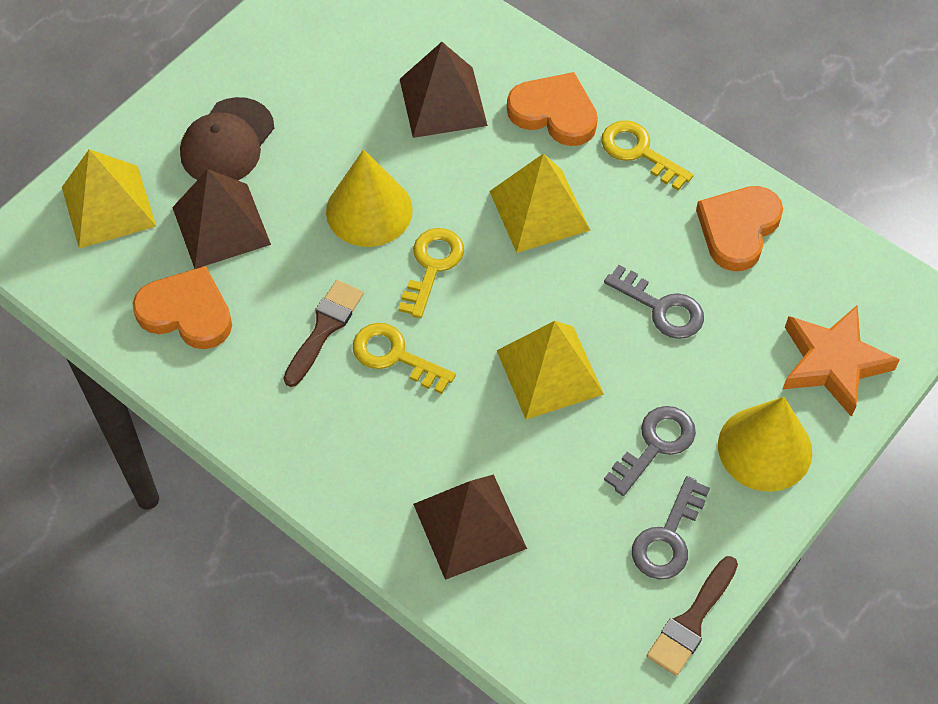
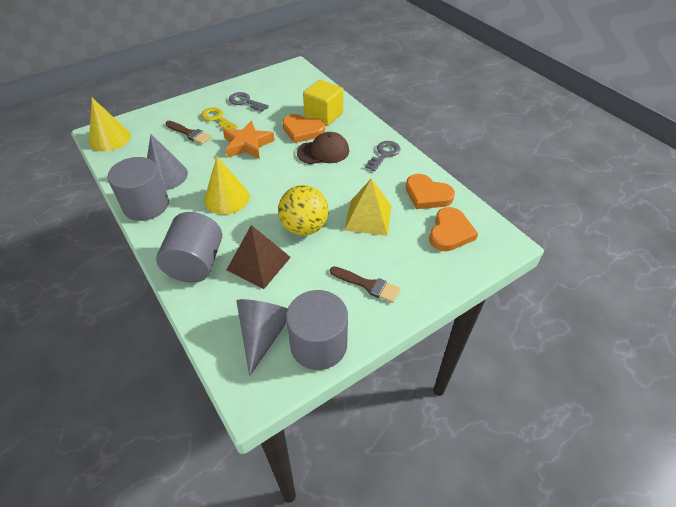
brown pyramid: [172,169,271,269] [400,42,488,138] [413,474,527,580] = 3 -> [227,225,291,289] = 1
grey cone: none = 0 -> [147,134,188,190] [236,299,288,376] = 2
grey cylinder: none = 0 -> [108,157,169,221] [156,212,222,283] [286,290,348,370] = 3
grey key: [604,265,704,339] [604,406,696,496] [632,476,710,580] = 3 -> [229,92,269,112] [365,141,401,171] = 2
yellow ball: none = 0 -> [278,185,329,236] = 1
yellow cube: none = 0 -> [303,80,343,126] = 1
yellow key: [353,323,456,394] [398,228,464,318] [601,120,694,190] = 3 -> [201,108,237,130] = 1
yellow pyramid: [62,149,156,249] [489,153,591,253] [497,321,604,420] = 3 -> [344,179,392,236] = 1

